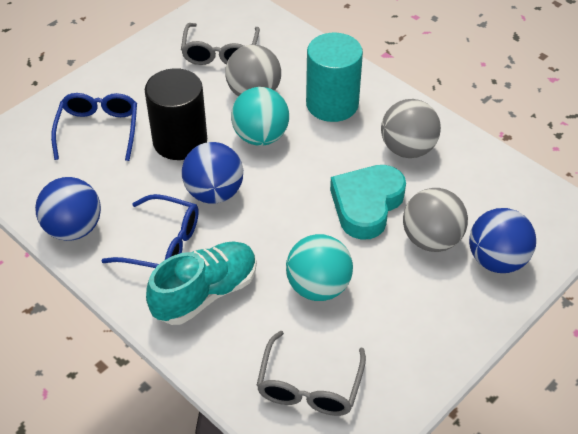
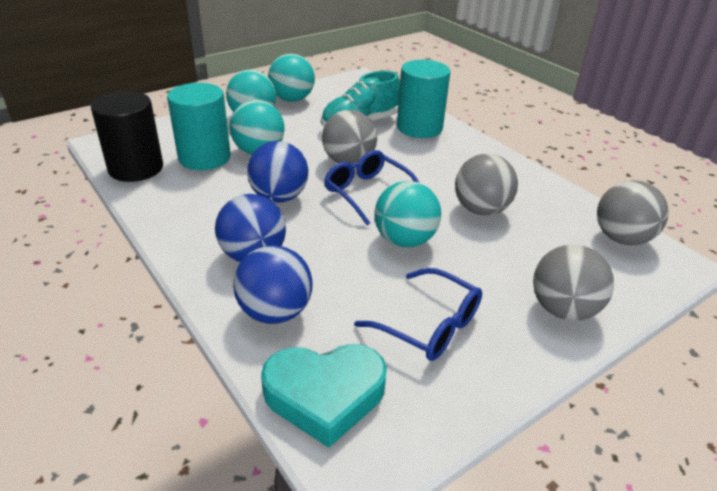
grey ball: [225,44,281,96] [381,99,441,158] [403,188,468,252] = 3 -> [322,110,377,164] [455,154,518,216] [533,244,614,321] [597,180,669,245] = 4
grey glasses: [181,23,260,65] [256,330,366,416] = 2 -> none = 0
turquoise ball: [231,87,289,146] [286,234,353,301] = 2 -> [226,70,276,112] [229,100,284,154] [268,54,315,102] [374,181,441,247] = 4
turquoise cylinder: [306,33,363,122] = 1 -> [167,83,231,170] [397,60,450,138] = 2

